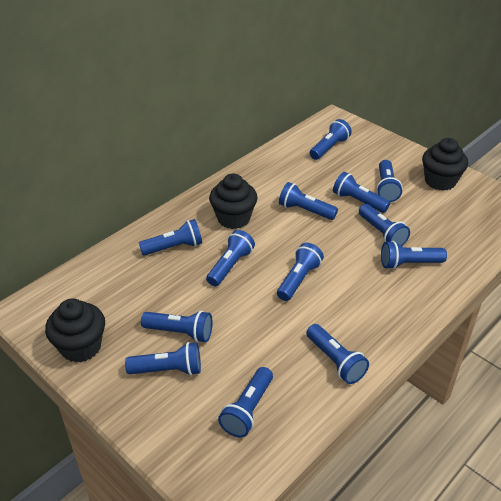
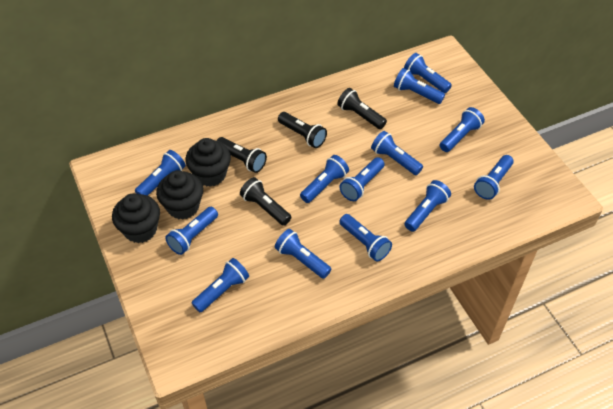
black flashlight: none = 0 -> [216,137,267,173] [240,177,292,226] [278,112,327,148] [337,88,387,129] = 4

